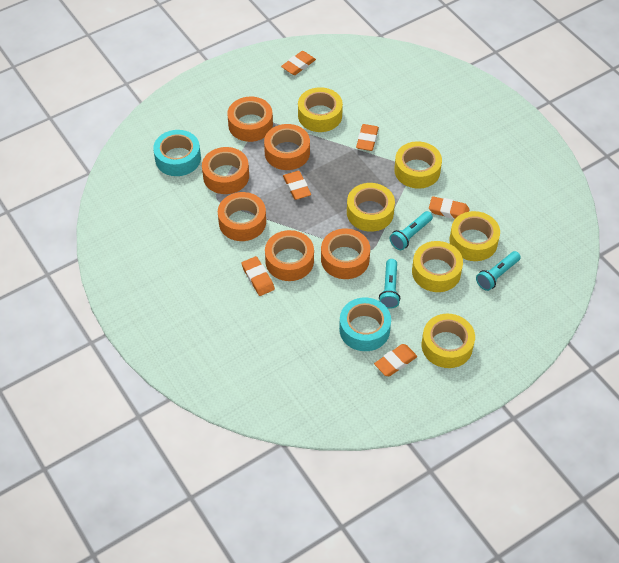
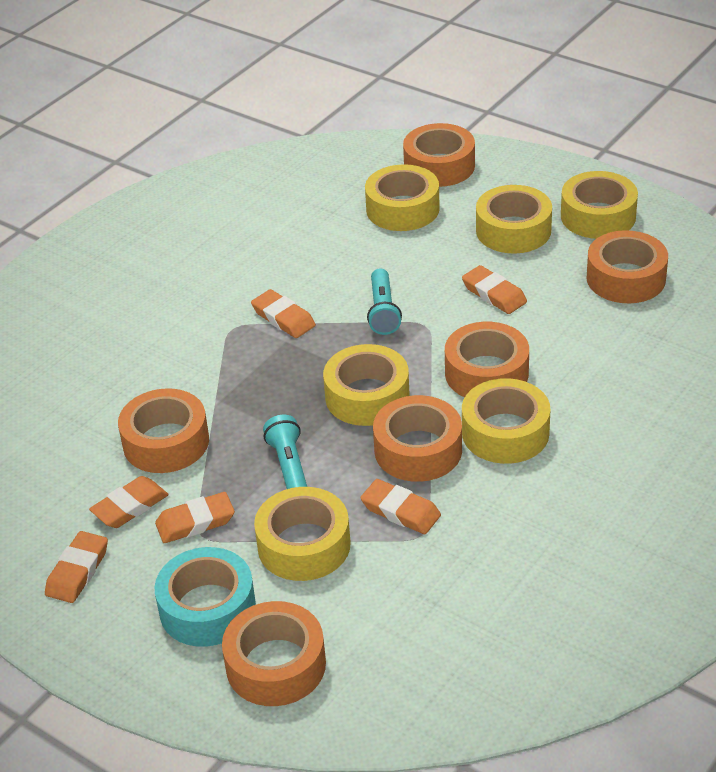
turquoise flashlight: [379,259,400,309] [390,211,433,250] [476,251,521,291] = 3 -> [263,415,307,489] [367,268,402,335] = 2
turquoise tape: [153,130,201,176] [339,297,391,351] = 2 -> [154,547,256,647] = 1

